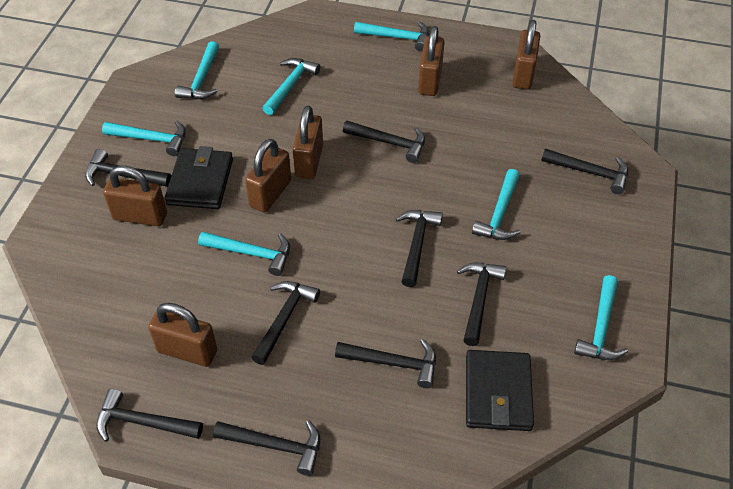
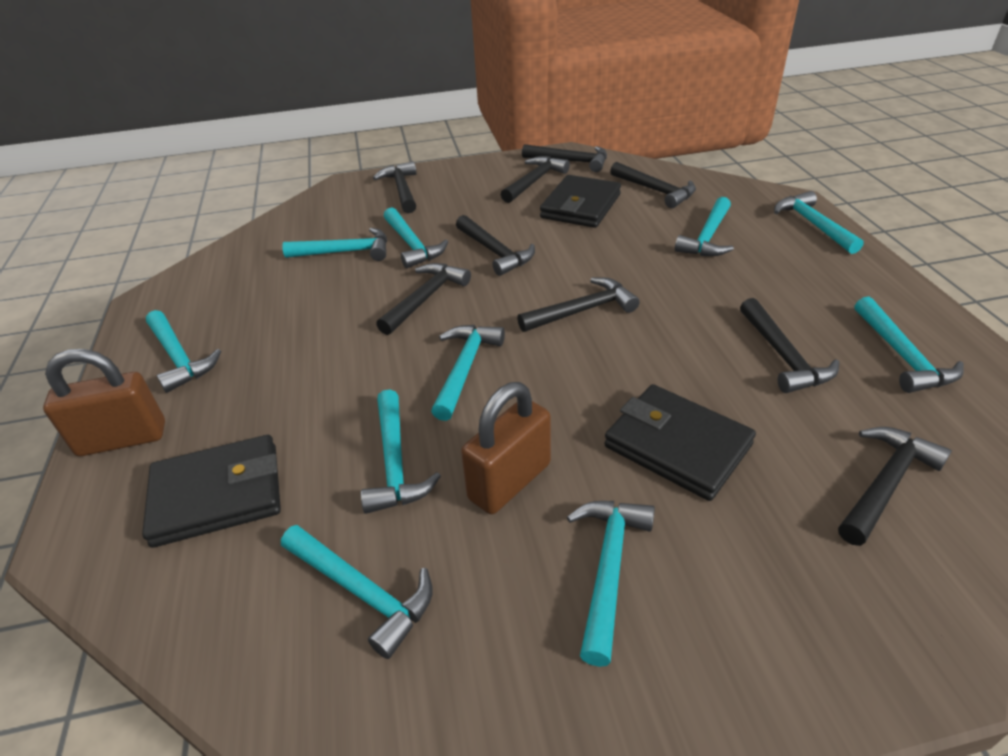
black wallet: [165,146,233,209] [466,350,534,431] = 2 -> [142,435,281,548] [540,175,621,228] [604,384,756,501] = 3
brown padlock: [103,166,167,226] [148,303,218,367] [245,139,291,213] [292,106,323,179] [418,26,444,96] [512,20,540,90] = 6 -> [43,349,165,456] [461,382,551,514] = 2
turquoise hammer: [102,121,186,156] [175,41,219,100] [198,232,290,276] [262,58,320,115] [354,21,429,52] [472,169,520,240] [574,275,628,360] = 7 -> [146,310,221,393] [281,525,433,659] [282,228,387,261] [361,389,441,514] [384,207,448,268] [431,325,505,421] [567,501,655,667] [675,197,734,256] [774,191,864,254] [855,297,964,393] = 10

